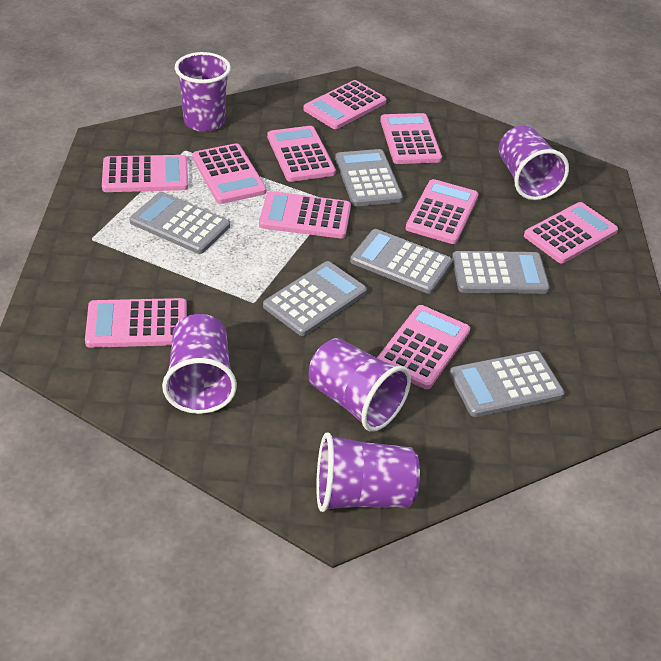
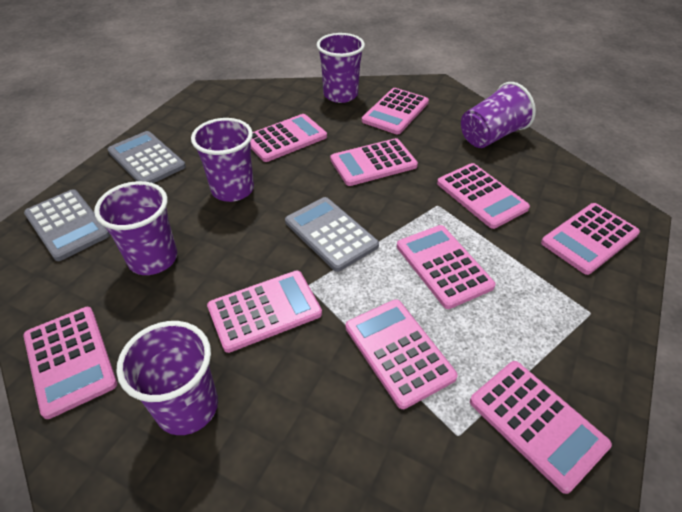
grey calculator: [129,192,230,254] [263,261,367,336] [335,149,403,206] [350,229,452,294] [449,351,564,417] [452,251,550,294] = 6 -> [24,189,110,261] [107,131,186,183] [285,197,379,272] = 3

